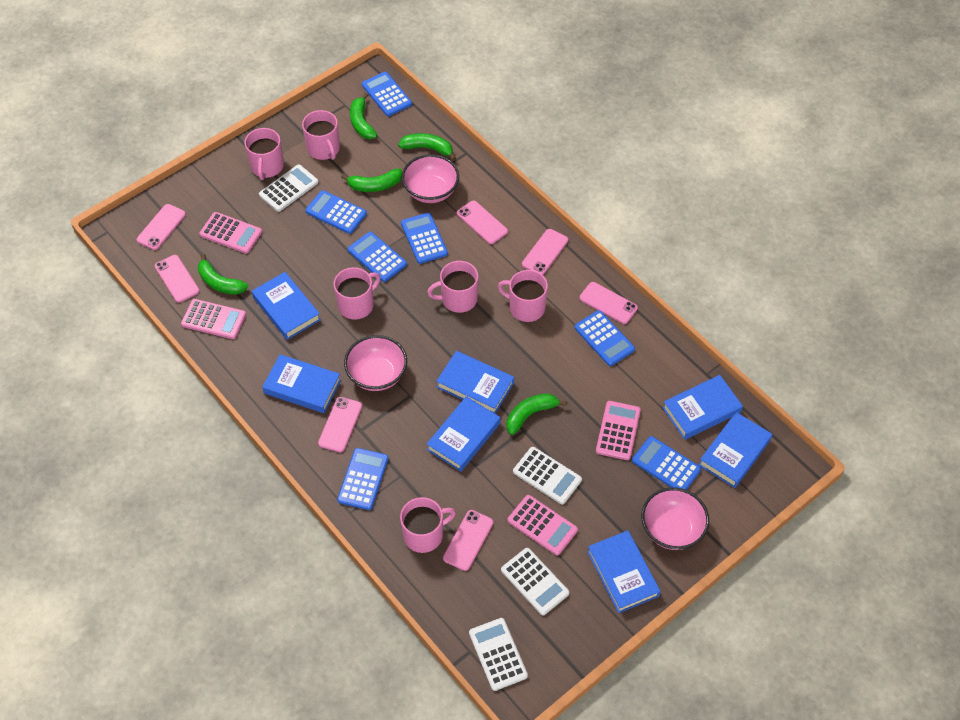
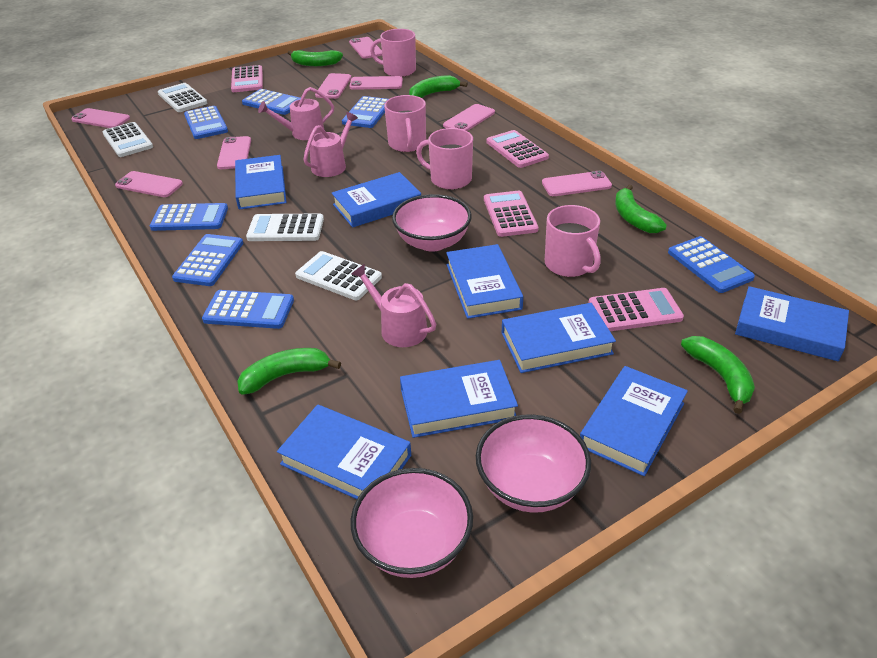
blue book: [252,272,321,340] [262,354,341,413] [427,396,500,472] [436,351,514,414] [587,531,661,613] [662,375,743,440] [699,412,772,488] = 7 -> [235,155,287,210] [277,404,411,499] [332,172,421,228] [400,360,518,438] [446,244,523,319] [501,303,616,373] [580,366,688,476] [735,286,849,361] = 8
pink mug: [244,128,284,180] [302,110,340,160] [333,267,380,320] [400,497,456,553] [427,261,478,313] [498,270,548,322] = 6 -> [370,29,416,77] [384,95,426,152] [416,128,473,190] [545,205,601,277] = 4
pink phone: [137,204,186,250] [155,255,199,303] [318,397,362,452] [443,510,493,571] [457,200,508,244] [522,229,568,275] [579,282,638,324] = 7 -> [71,108,130,128] [115,171,183,197] [217,136,251,169] [315,73,351,99] [349,37,382,59] [349,76,403,90] [443,104,495,131] [542,171,612,196] = 8
pink watering can: none = 0 -> [258,87,334,140] [304,112,358,177] [351,264,436,347] = 3

